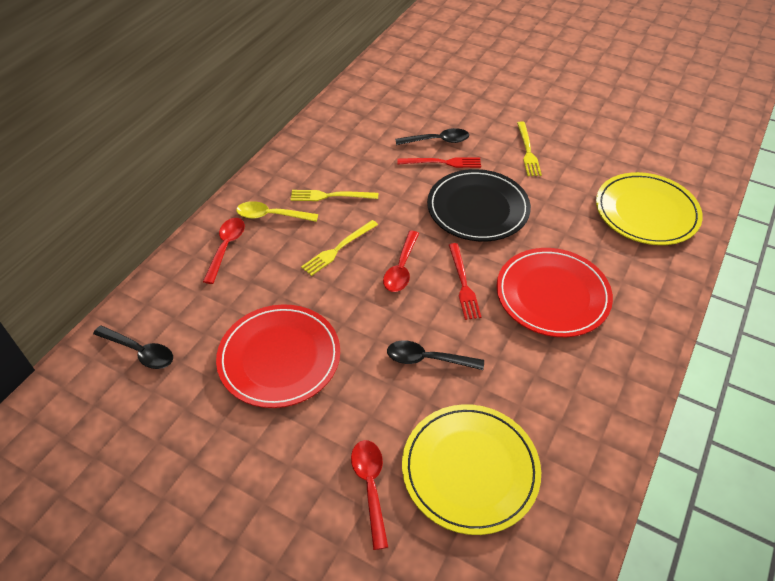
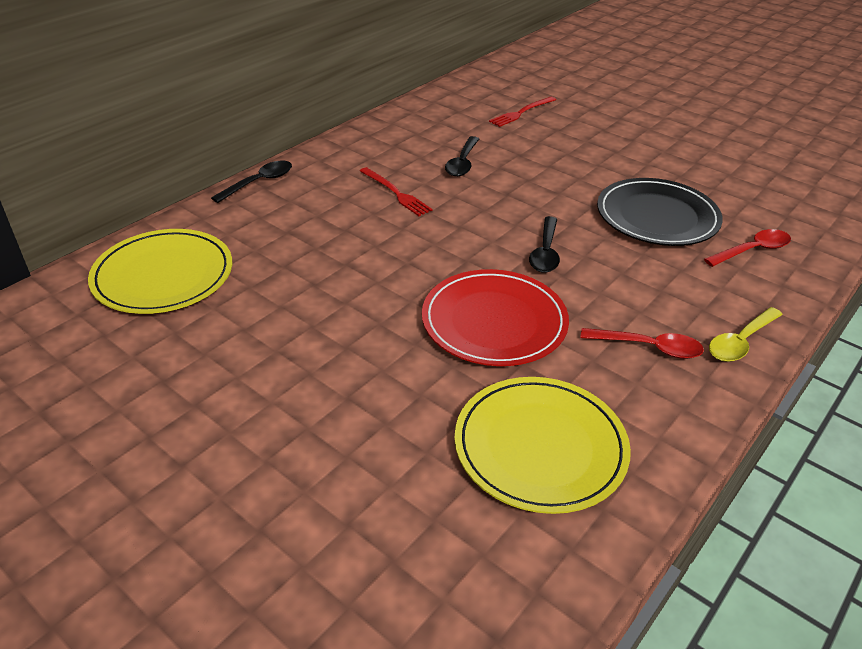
red plate: [216,304,340,408] [496,248,613,337] = 2 -> [422,269,569,366] = 1
red spoon: [203,218,245,284] [351,440,388,550] [383,231,419,292] = 3 -> [580,328,704,359] [704,229,791,267] = 2
yellow fork: [291,190,378,201] [301,220,378,276] [517,121,542,176] = 3 -> none = 0

